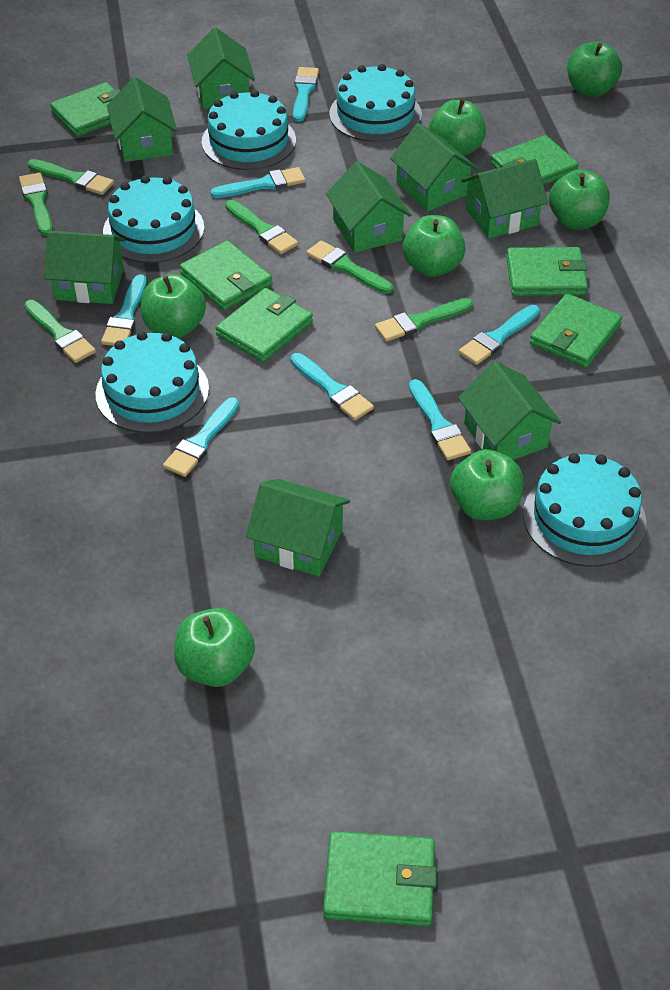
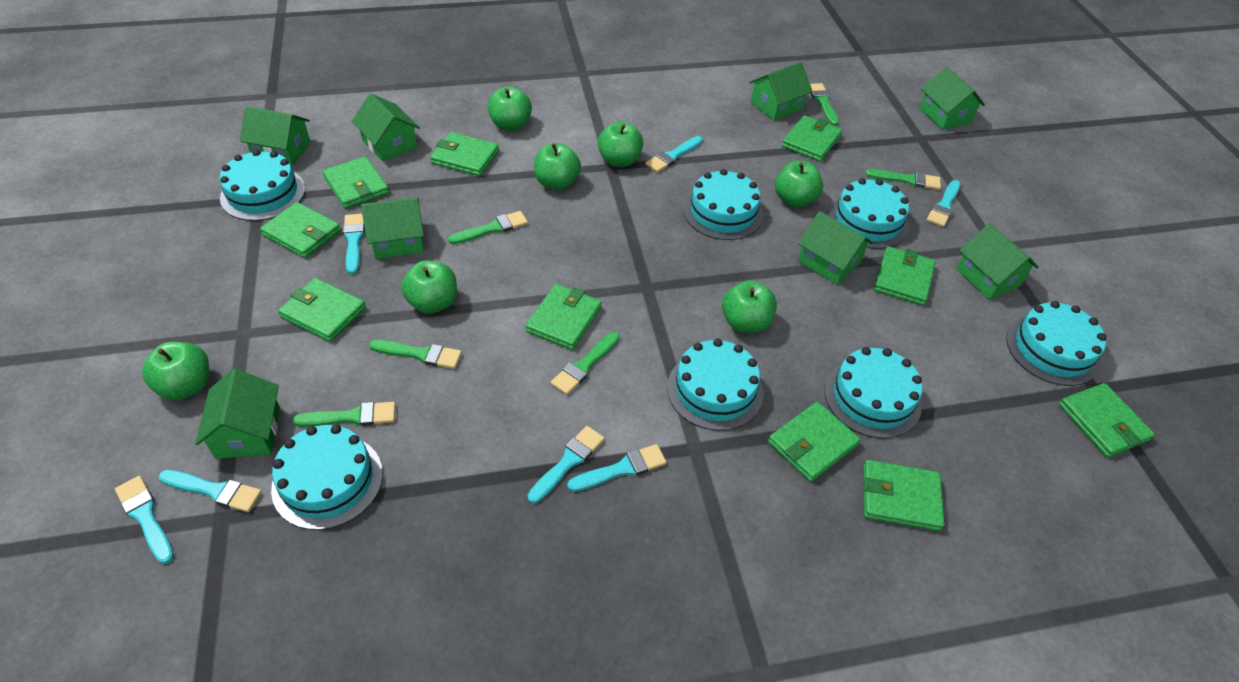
green wallet: [50,82,121,137] [179,240,272,310] [216,288,313,362] [323,831,437,927] [490,135,579,185] [506,247,588,296] [530,293,622,368] = 7 -> [260,202,341,258] [278,278,366,342] [323,156,389,209] [430,132,499,176] [525,284,602,350] [768,402,861,482] [782,115,842,162] [863,460,944,531] [874,246,936,306] [1059,383,1155,458] = 10
turquoise cake: [95,331,209,433] [103,175,204,263] [202,90,296,170] [329,64,422,142] [523,453,646,567] = 5 -> [219,149,305,221] [271,425,383,530] [667,339,763,431] [683,169,763,240] [824,347,923,439] [828,178,909,249] [1006,301,1107,386] = 7

